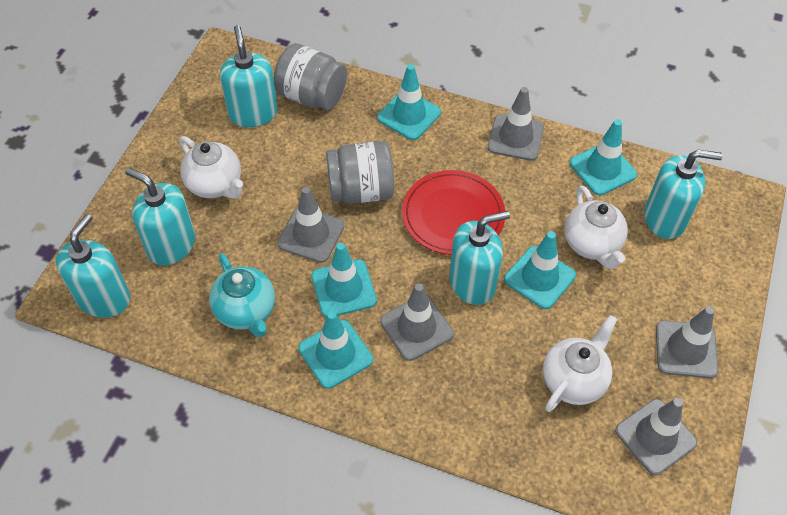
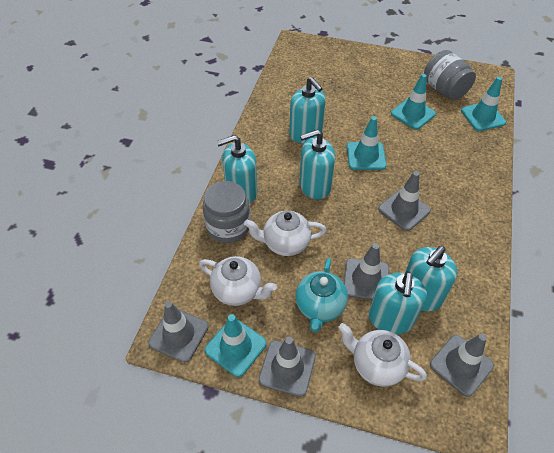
red plate: [402,170,505,255] = 1 -> none = 0
turquoise traffic cone: [298,311,373,389] [311,243,377,317] [377,64,441,140] [504,231,576,309] [570,119,637,195] = 5 -> [205,314,267,377] [347,116,387,170] [391,74,436,130] [461,77,506,131] = 4

